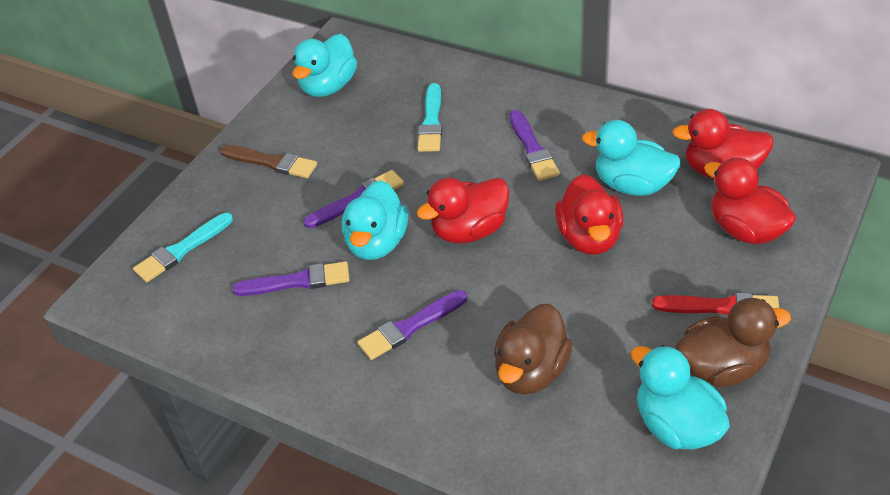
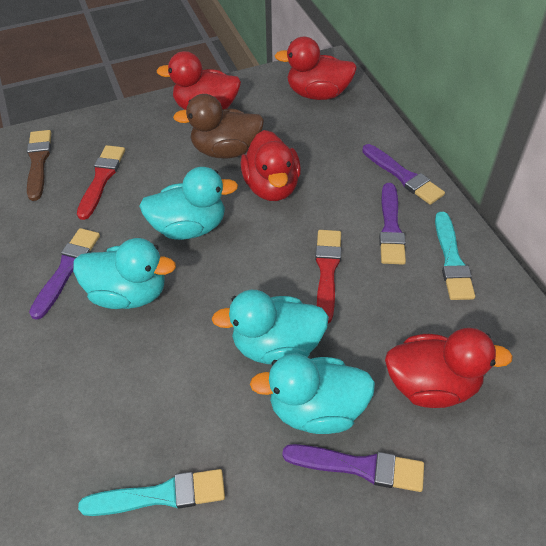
brown duck: [494,304,573,395] [675,298,791,387] = 2 -> [173,94,264,158] = 1
red brush: [652,293,779,315] = 1 -> [77,145,125,220] [315,230,341,323] = 2

